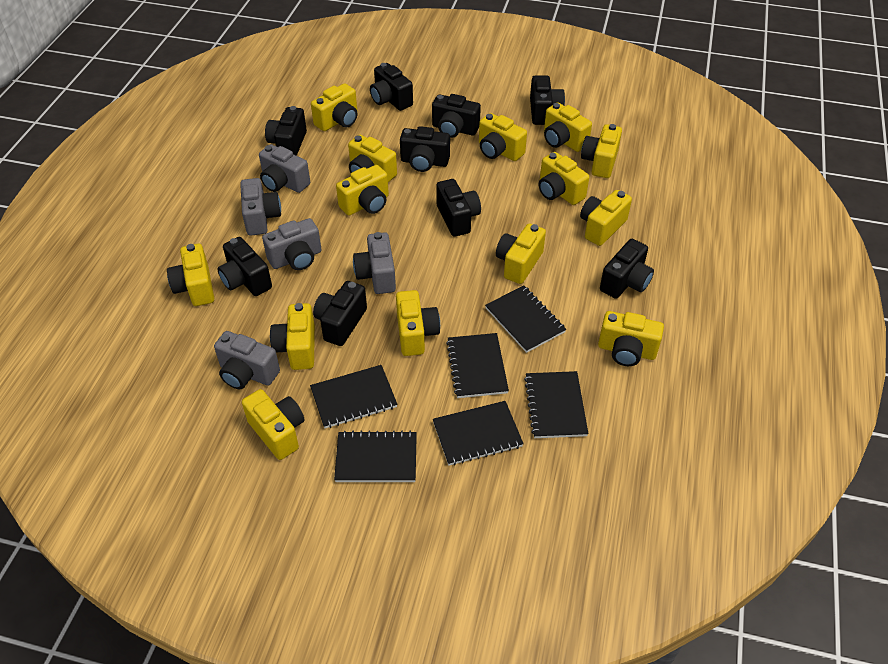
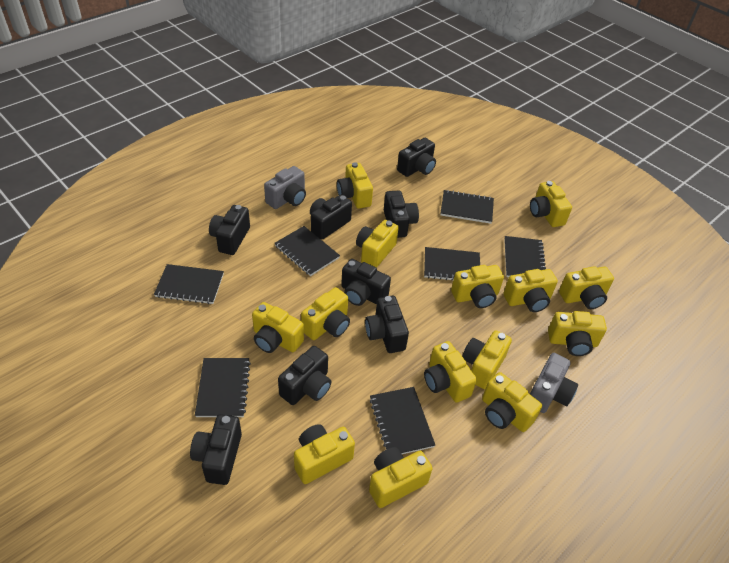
black camera: [217,237,272,296] [265,106,307,156] [313,281,367,346] [370,63,413,111] [400,126,450,172] [432,94,481,138] [436,179,481,237] [530,75,565,125] [600,239,654,299] = 9 -> [190,414,242,485] [209,205,250,255] [278,346,331,405] [310,195,352,240] [341,259,391,306] [365,296,409,353] [384,190,419,238] [397,138,436,177] = 8
black notebook: [310,365,397,428] [334,431,417,482] [433,401,524,466] [446,333,509,398] [485,285,566,353] [524,371,589,438] = 6 -> [154,264,224,304] [195,358,251,417] [275,226,340,276] [369,387,435,454] [424,247,480,281] [440,190,494,224] [504,236,546,277] = 7
grey camera: [214,331,280,389] [240,178,281,236] [259,144,310,193] [262,218,322,270] [353,232,396,294] = 5 -> [264,166,306,209] [530,353,578,413] = 2

